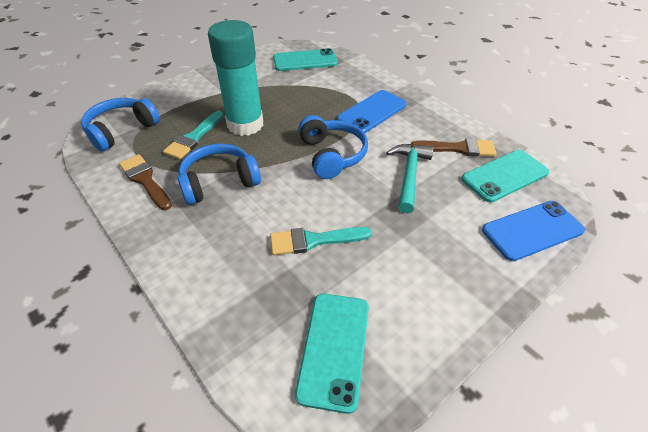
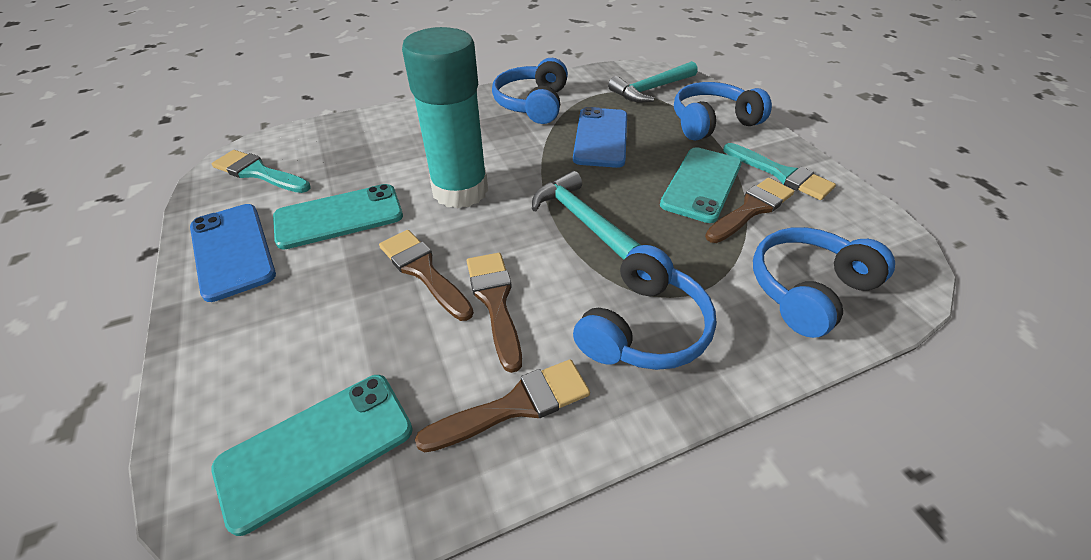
blue headphones: [81,98,160,152] [177,144,261,205] [298,115,368,179] = 3 -> [492,58,568,124] [573,245,717,370] [674,82,772,141] [753,227,895,338] = 4
brown brush: [119,154,172,210] [411,138,496,156] = 2 -> [379,230,474,321] [415,360,590,453] [467,253,522,373] [705,178,794,243] = 4
turquoise hammer: [386,144,434,214] = 1 -> [532,171,641,260] [608,61,698,102] = 2

